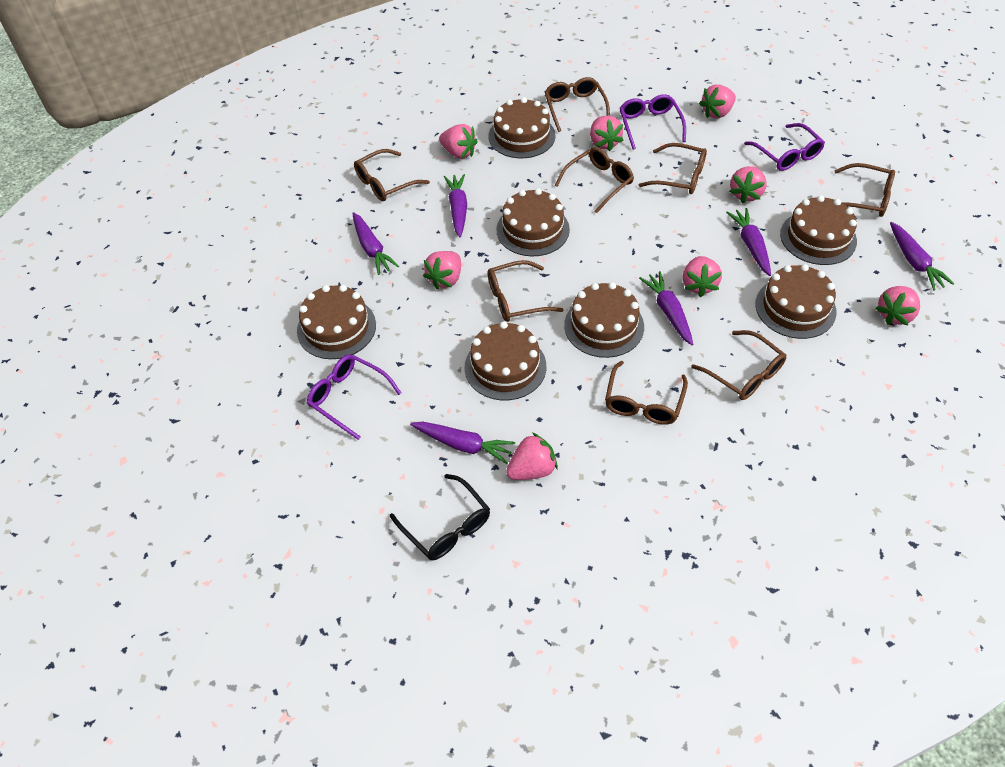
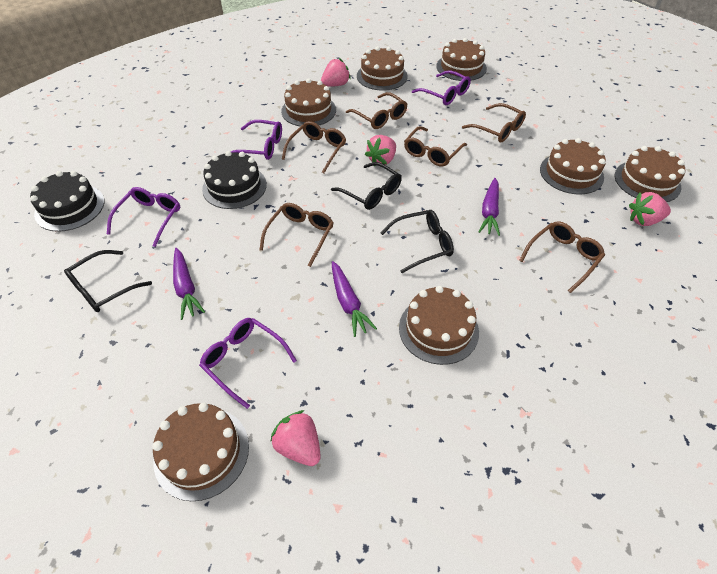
black cake: none = 0 -> [30,171,104,232] [202,151,267,209] = 2
black glasses: [390,474,490,560] = 1 -> [64,250,152,312] [331,162,402,210] [381,210,454,273] = 3
brown glasses: [354,149,430,201] [487,260,564,322] [545,77,610,132] [555,147,634,213] [605,361,688,425] [639,143,707,194] [691,330,786,400] [834,163,895,217] = 8 -> [259,203,334,267] [282,121,346,173] [346,92,407,129] [404,126,467,166] [462,103,526,143] [519,221,605,293] = 6
pink strawberry: [423,251,461,289] [439,124,478,159] [506,432,558,480] [590,116,623,151] [683,256,722,297] [699,84,736,118] [729,166,767,204] [875,286,920,325] = 8 -> [270,410,321,466] [321,58,351,87] [365,135,396,166] [629,192,671,226] = 4
purple carrot: [352,212,399,275] [410,422,515,464] [444,174,467,237] [639,271,693,345] [726,208,771,276] [890,222,954,291] = 6 -> [173,248,205,320] [332,261,377,337] [479,178,500,236] = 3
purple glasses: [307,354,401,440] [620,94,686,150] [744,123,825,171] = 3 -> [107,187,180,247] [199,318,297,409] [231,120,282,160] [412,70,471,105] = 4

